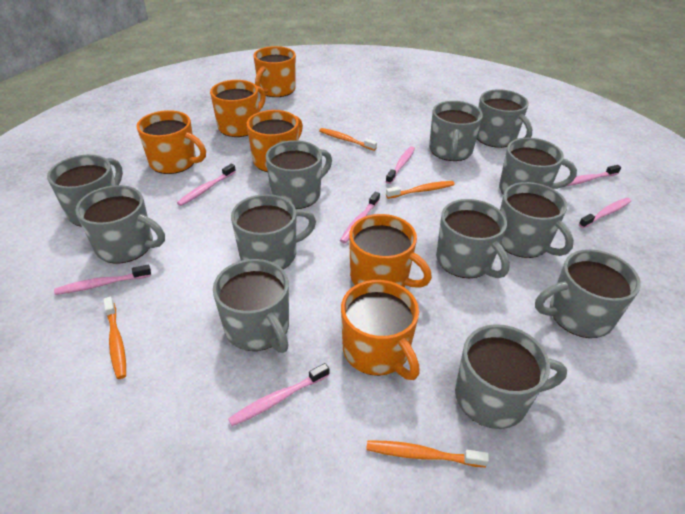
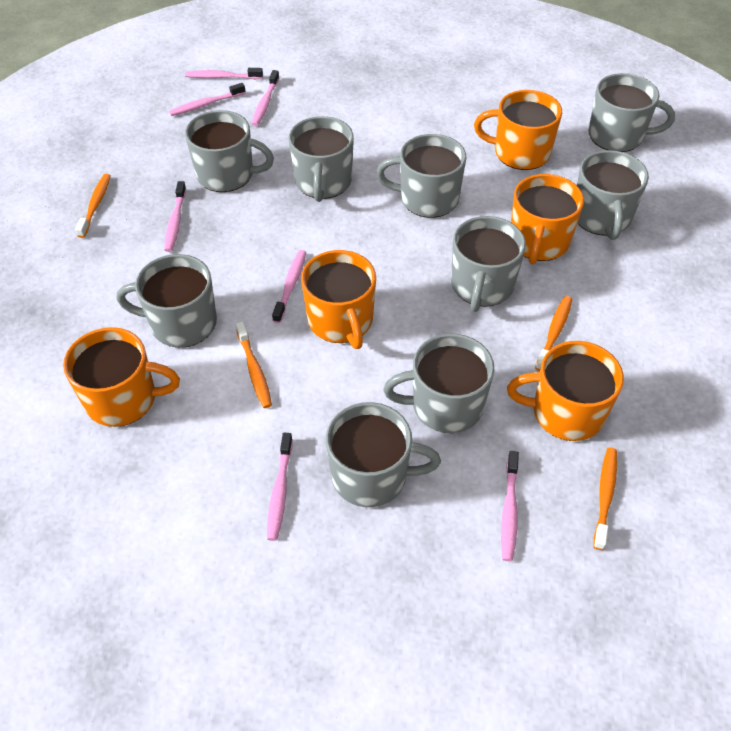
grey mug: [47,155,123,227] [75,185,165,264] [213,259,289,353] [231,194,316,270] [266,140,332,209] [429,101,483,161] [436,199,510,278] [455,324,567,429] [477,89,532,148] [499,138,577,194] [500,182,574,258] [535,249,641,338] = 12 -> [117,254,217,348] [185,110,274,192] [289,116,354,202] [326,402,441,507] [376,134,466,218] [383,334,494,433] [451,216,526,312] [577,150,649,240] [588,73,675,152] = 9
orange mug: [136,110,206,174] [210,80,266,137] [247,110,303,172] [253,46,296,97] [341,280,420,380] [349,214,432,288] = 6 -> [63,327,180,427] [301,250,376,349] [474,90,562,170] [507,341,624,441] [511,174,584,264] = 5

